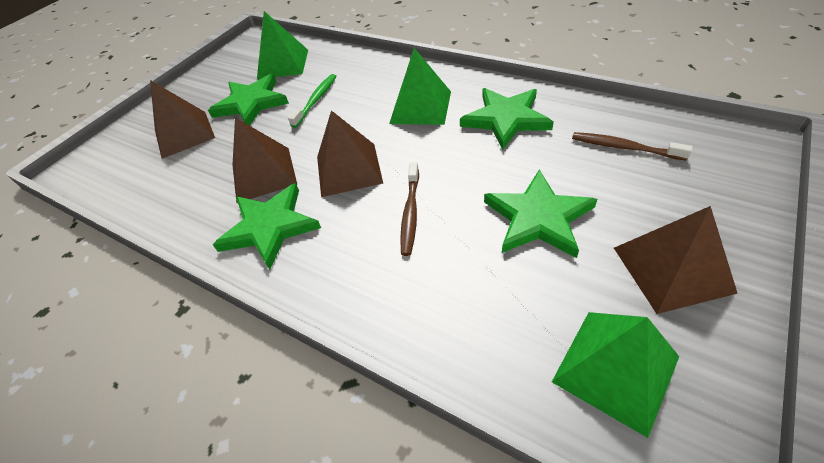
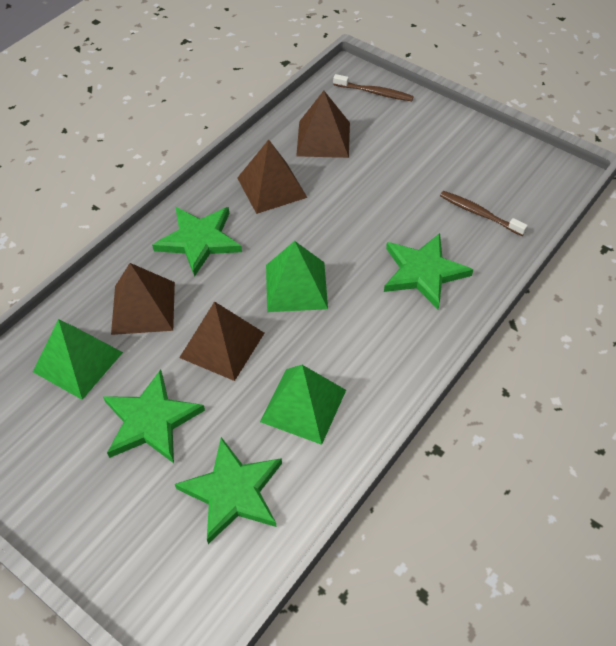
green toothbrush: [288,74,337,128] = 1 -> none = 0

